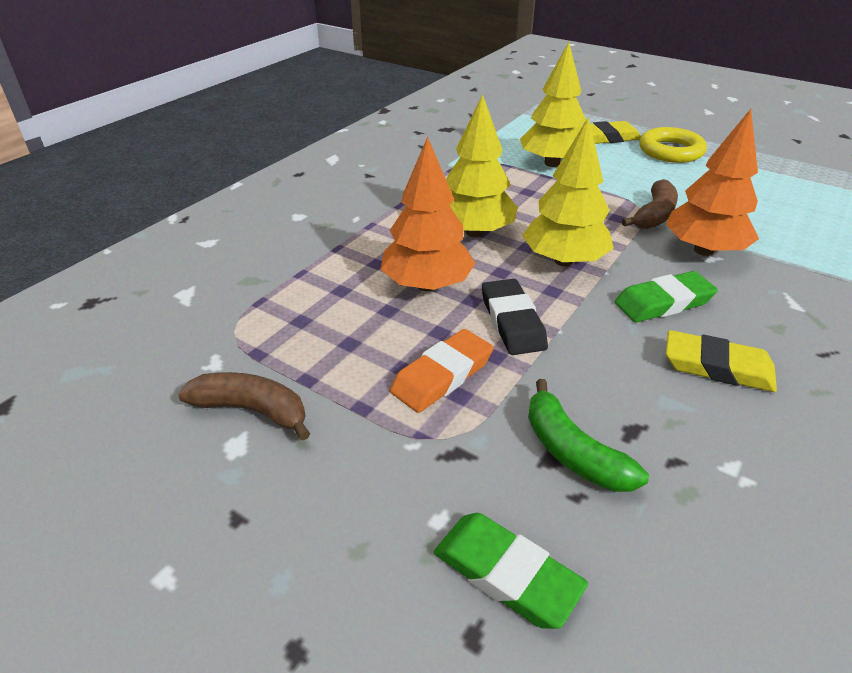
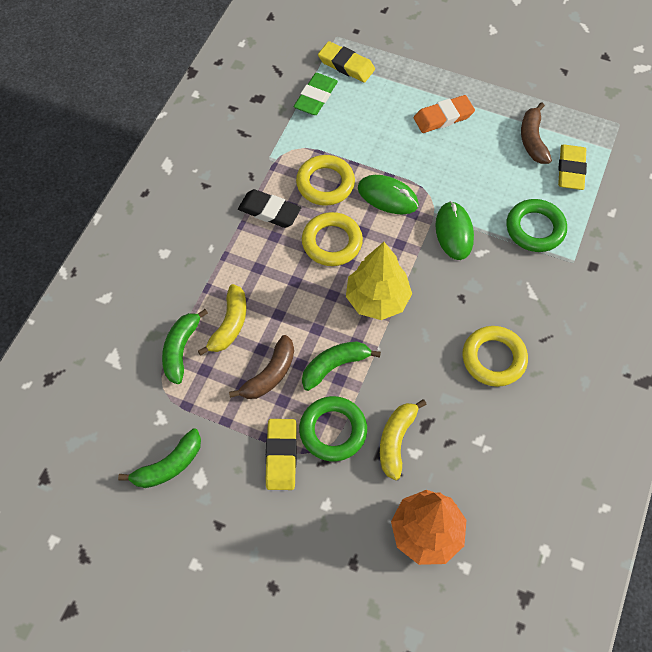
green banana: [528,379,649,492] = 1 -> [118,428,201,488] [162,309,208,384] [302,342,381,391] = 3
green eraser: [434,513,588,629] [615,271,718,322] = 2 -> [294,73,338,115] = 1
green mouse: none = 0 -> [358,175,419,214] [435,201,474,260] = 2
green ring: none = 0 -> [299,396,367,461] [506,199,567,252] = 2
orange tree: [380,137,476,291] [665,109,759,256] = 2 -> [391,490,466,565] = 1
yellow banana: none = 0 -> [198,284,246,356] [380,399,427,480] = 2
yellow eraser: [580,121,641,144] [666,330,777,392] = 2 -> [266,419,297,490] [318,41,375,83] [558,145,587,190] = 3
yellow ring: [639,127,707,163] = 1 -> [296,155,355,206] [302,212,363,266] [462,326,528,387] = 3
yellow tree: [446,94,518,237] [520,42,586,167] [522,117,614,267] = 3 -> [346,242,412,320] = 1

